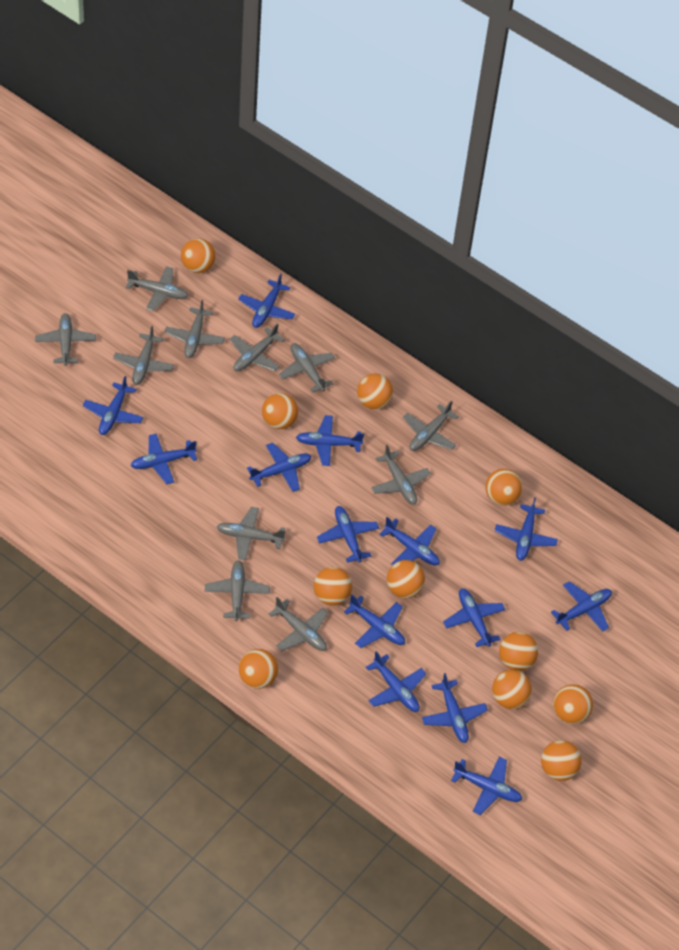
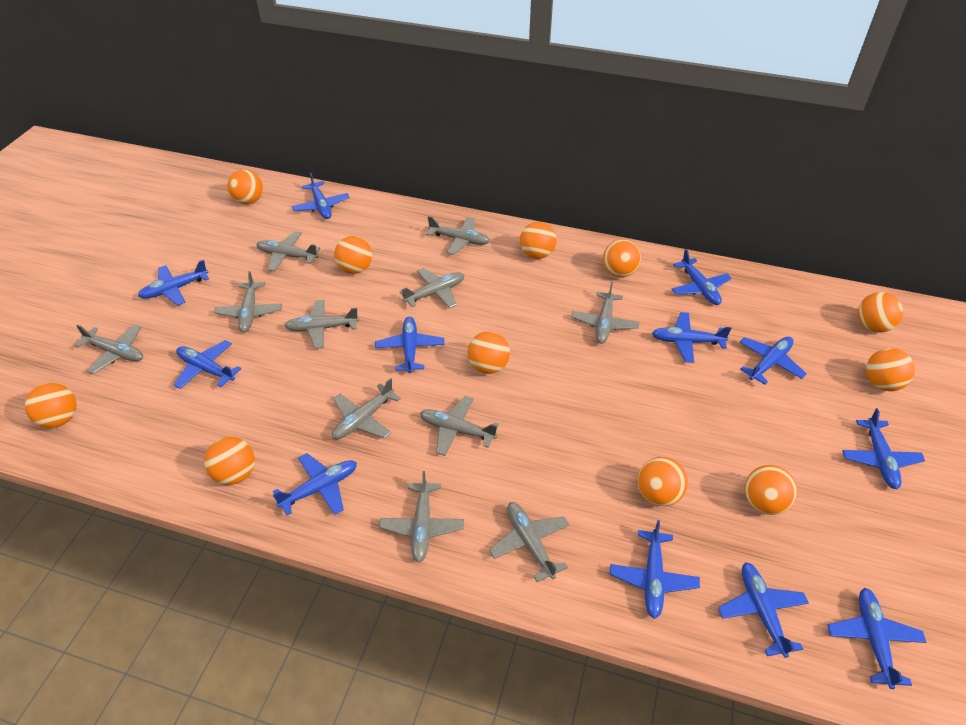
blue plane: [83,376,143,435] [130,434,197,484] [238,273,295,328] [247,443,311,492] [296,415,364,466] [317,506,379,563] [344,594,405,648] [366,651,426,712] [379,517,440,566] [422,673,488,743] [443,588,506,647] [451,757,522,815] [495,498,558,561] [551,581,612,632] = 14 -> [138,260,209,306] [174,340,241,389] [273,453,357,515] [292,172,350,219] [375,317,445,373] [610,520,700,619] [652,312,732,363] [672,249,732,305] [718,562,809,658] [740,337,807,385] [827,588,926,689] [842,408,925,489] = 12

